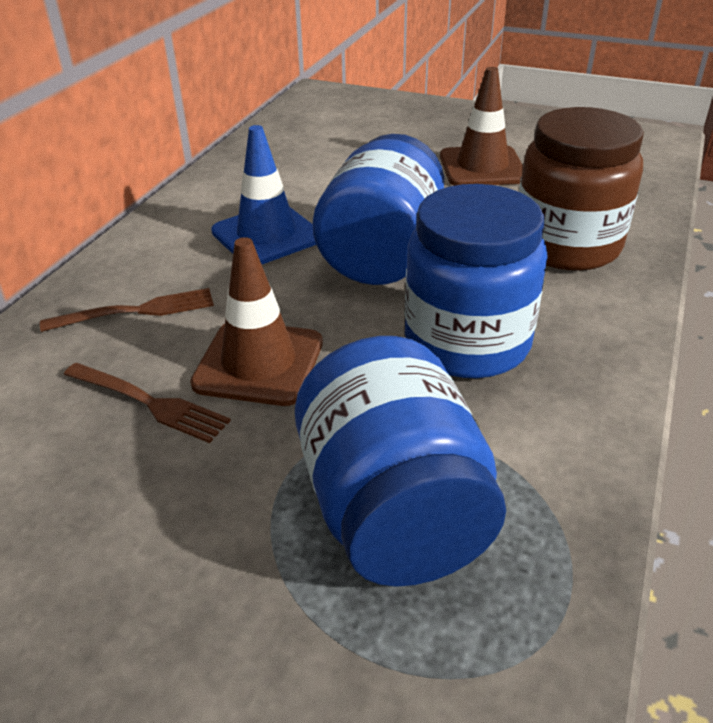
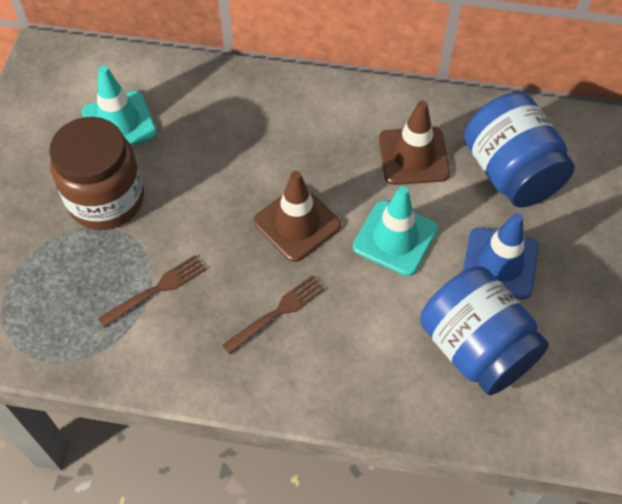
blue jar: [295,336,506,587] [313,134,444,285] [405,184,548,378] = 3 -> [420,266,549,395] [464,93,575,208] = 2
turquoise traffic cone: none = 0 -> [82,66,157,146] [353,186,438,276] = 2

